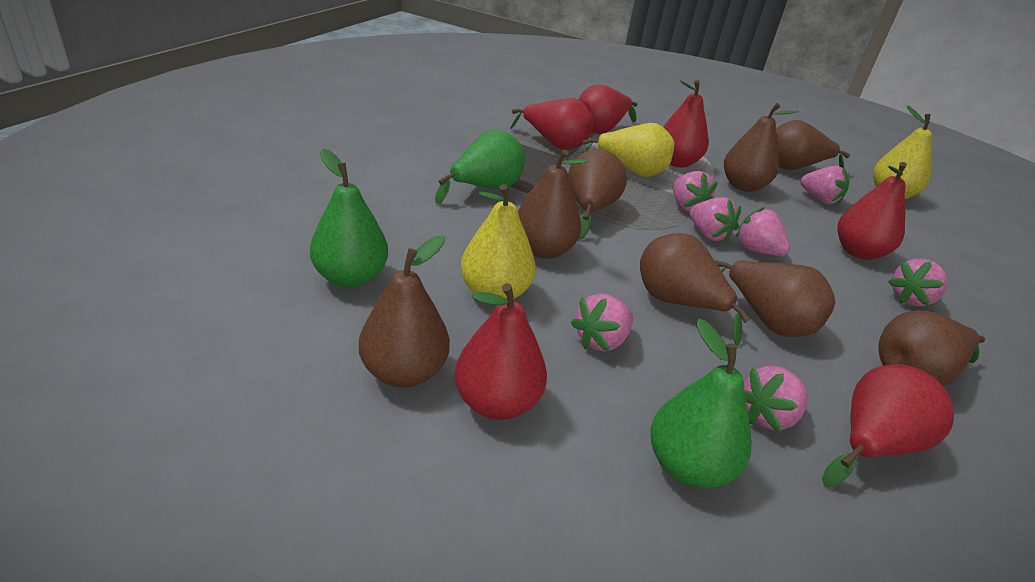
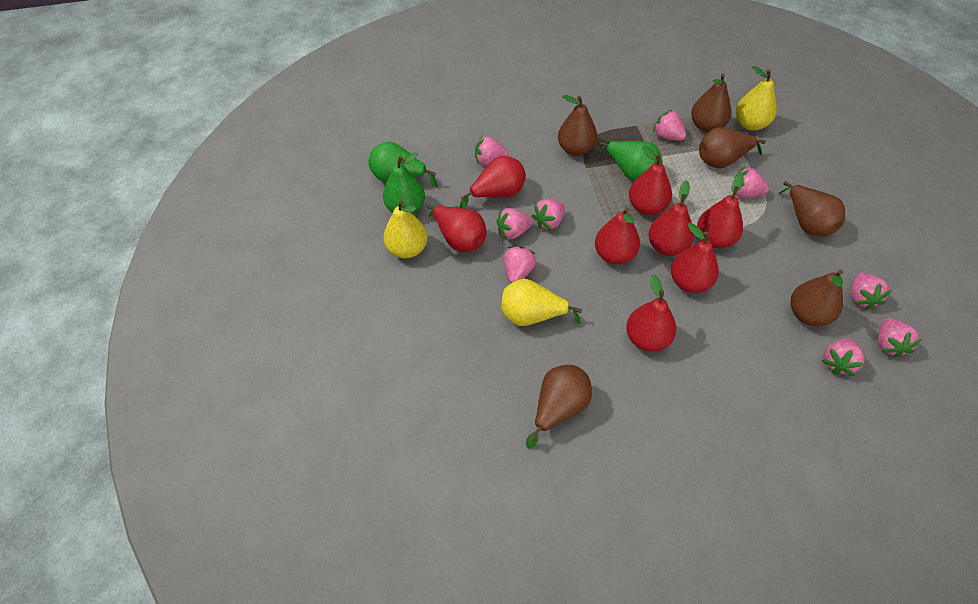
brown pear: [359,236,450,388] [518,149,589,259] [568,149,627,240] [640,233,751,346] [715,260,835,337] [724,103,799,192] [776,120,850,170] [879,310,985,387] = 8 -> [526,365,592,449] [558,95,597,156] [691,74,731,132] [699,127,766,169] [779,181,845,236] [791,270,843,326] = 6
pink strawberry: [571,293,633,352] [673,171,718,212] [689,197,741,243] [736,207,790,256] [744,365,808,432] [800,166,850,205] [888,258,947,307] = 7 -> [475,136,509,165] [497,208,533,240] [504,246,536,283] [531,199,565,231] [653,110,686,141] [731,166,769,198] [822,338,864,376] [851,273,892,310] [878,318,922,358] = 9
red pear: [454,283,547,420] [510,98,593,150] [578,84,638,134] [663,80,708,168] [822,364,954,488] [837,162,907,260] = 6 -> [427,204,486,252] [460,156,526,209] [595,207,640,264] [626,274,676,352] [629,145,672,215] [648,180,694,256] [671,223,719,293] [697,174,744,248] = 8

